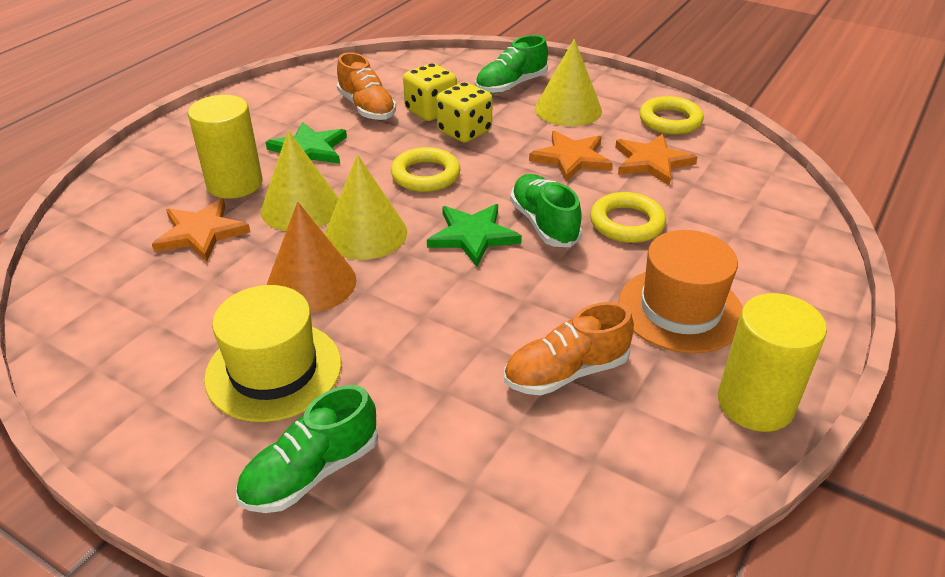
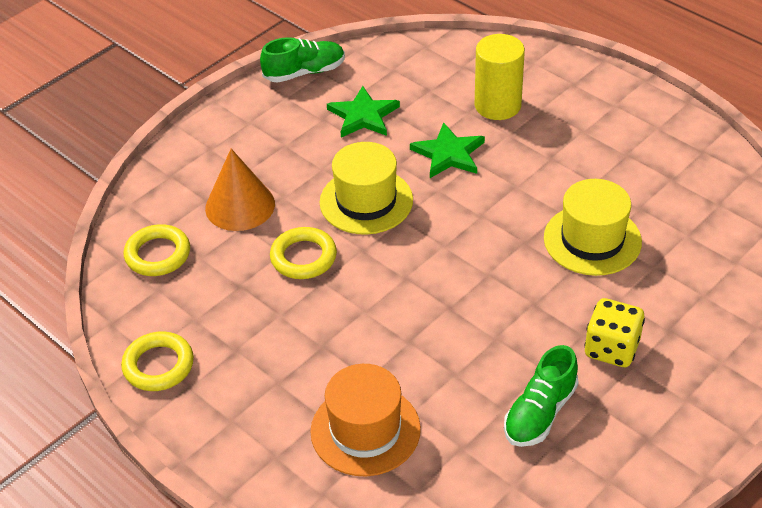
green shoe: [236,385,378,513] [475,35,548,94] [510,174,582,247] = 3 -> [260,37,345,83] [504,345,579,447] = 2
orange shoe: [337,52,396,120] [504,302,634,396] = 2 -> none = 0
orange star: [152,198,250,262] [529,131,613,182] [615,134,697,186] = 3 -> none = 0
yellow cone: [261,130,339,231] [324,155,407,260] [535,39,602,126] = 3 -> none = 0
yellow cylinder: [188,95,262,199] [718,293,827,432] = 2 -> [475,34,525,120] = 1
yellow dice: [403,63,457,121] [436,82,493,143] = 2 -> [584,298,645,367] = 1
yellow hat: [204,285,341,422] = 1 -> [319,142,413,235] [544,179,642,276] = 2

